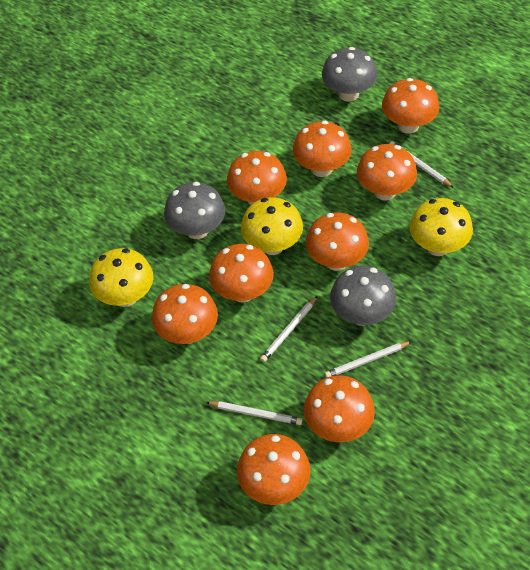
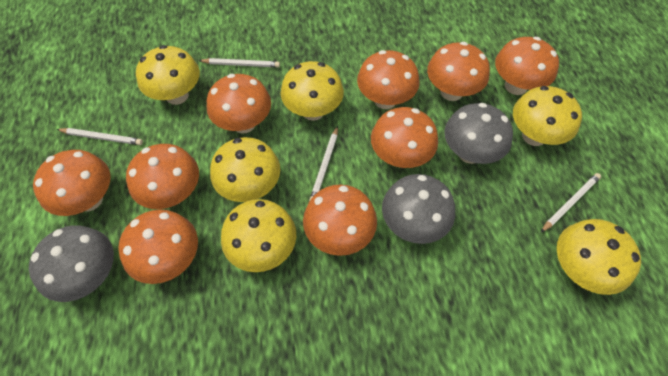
yellow mushroom: [89,248,153,307] [241,197,303,255] [409,198,473,256] = 3 -> [136,45,200,105] [210,137,280,202] [221,199,296,272] [281,61,344,121] [513,86,582,146] [557,219,641,295] = 6

